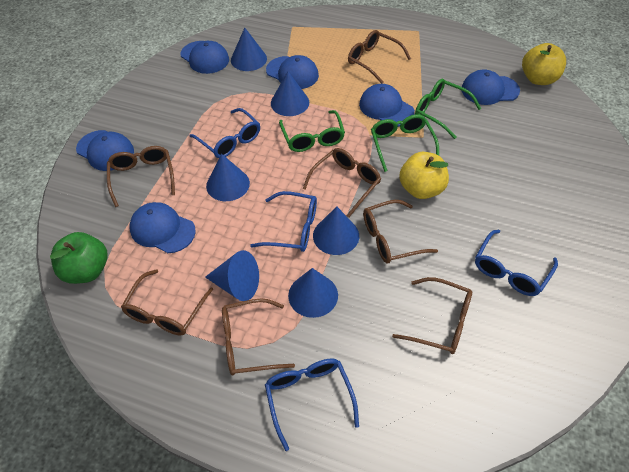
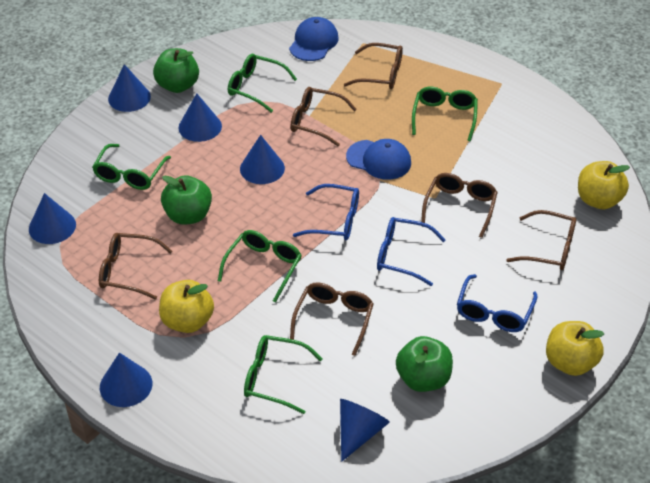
blue cap: [76,130,134,171] [130,202,196,253] [181,41,229,74] [266,55,319,89] [359,84,415,127] [462,70,520,105] = 6 -> [289,17,339,61] [346,139,411,180] = 2
blue glasses: [189,108,260,158] [250,191,317,252] [265,358,359,451] [475,230,558,296] = 4 -> [293,184,359,240] [377,217,445,286] [457,274,538,332] = 3
brown glasses: [107,146,175,207] [121,269,213,335] [222,298,295,375] [303,148,381,218] [348,30,411,84] [363,200,438,264] [392,277,472,354] = 7 -> [99,233,173,300] [290,282,374,356] [291,87,357,146] [344,43,403,89] [421,173,498,238] [506,210,576,270] = 6
green apple: [50,232,107,284] = 1 -> [153,48,199,93] [161,175,212,224] [396,336,453,392] = 3
green glasses: [279,110,345,152] [371,114,439,172] [415,79,481,139] = 3 -> [92,144,171,190] [218,230,302,303] [228,54,297,113] [244,335,323,414] [412,87,478,142] = 5
yellow apple: [399,152,449,199] [522,43,566,85] = 2 -> [159,280,214,333] [546,321,604,376] [578,161,630,209] = 3

